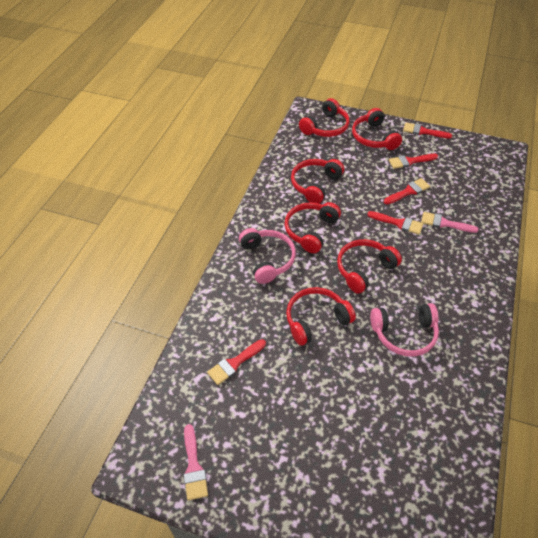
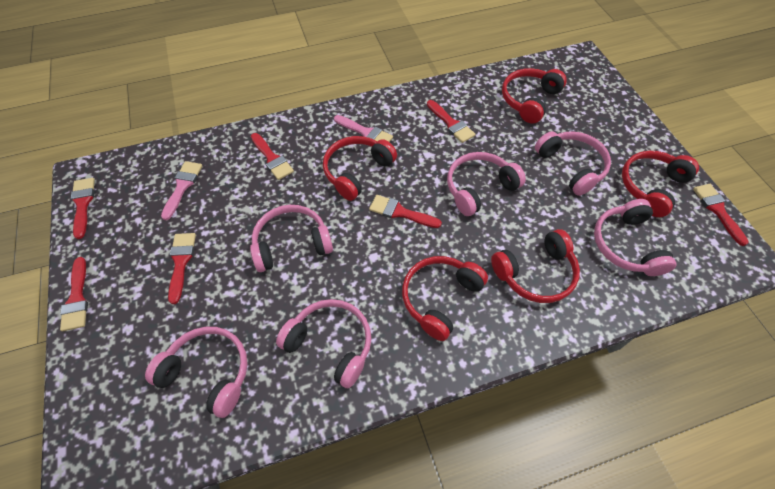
pink headphones: [239,228,296,284] [370,303,439,357] = 2 -> [145,327,248,418] [250,205,333,272] [276,299,371,388] [447,152,526,216] [535,131,611,196] [594,199,677,276] = 6
red brush: [207,339,266,385] [367,211,423,234] [384,178,430,204] [389,154,438,169] [403,122,452,139] = 5 -> [60,257,88,331] [71,178,95,239] [168,233,196,304] [251,133,294,180] [369,195,442,228] [427,100,476,143] [693,184,749,246] = 7
red headphones: [285,202,341,253] [286,287,356,346] [291,159,344,204] [299,98,350,137] [337,239,402,294] [352,108,402,150] = 6 -> [323,136,397,201] [402,256,488,341] [491,229,580,303] [502,68,567,124] [622,151,699,217] = 5

